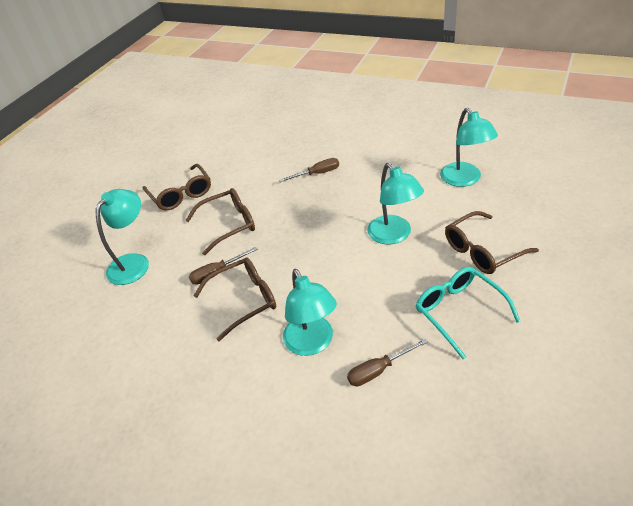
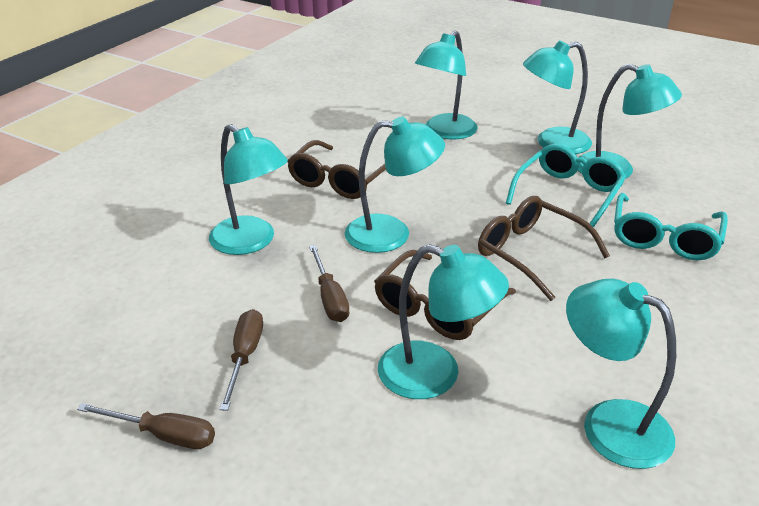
brown glasses: [143,164,211,210] [185,188,255,255] [194,257,276,341] [445,211,539,274] = 4 -> [288,140,386,199] [374,250,516,340] [478,196,610,301] = 3
turquoise glasses: [416,267,520,359] = 1 -> [506,144,626,230] [614,193,728,260] = 2
turquoise lamp: [96,189,149,285] [283,269,337,356] [367,163,424,245] [440,108,498,187] = 4 -> [209,124,288,255] [345,116,445,253] [378,244,509,399] [415,30,478,140] [523,40,592,154] [566,279,676,469] [578,64,682,179] = 7

